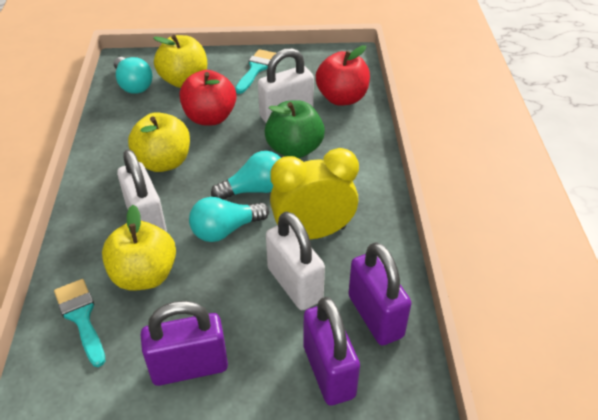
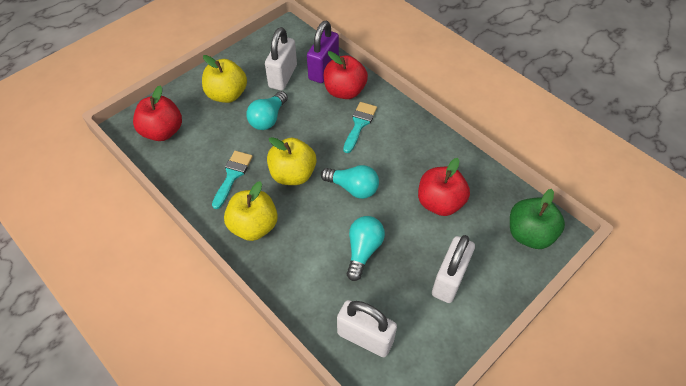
purple padlock: [141,301,228,386] [303,297,360,406] [348,242,412,345] = 3 -> [307,21,339,83] = 1
red apple: [180,70,236,125] [316,45,370,106] = 2 -> [133,86,182,141] [324,51,368,99] [418,158,470,216] = 3
yellow clock: [270,148,359,239] = 1 -> none = 0

